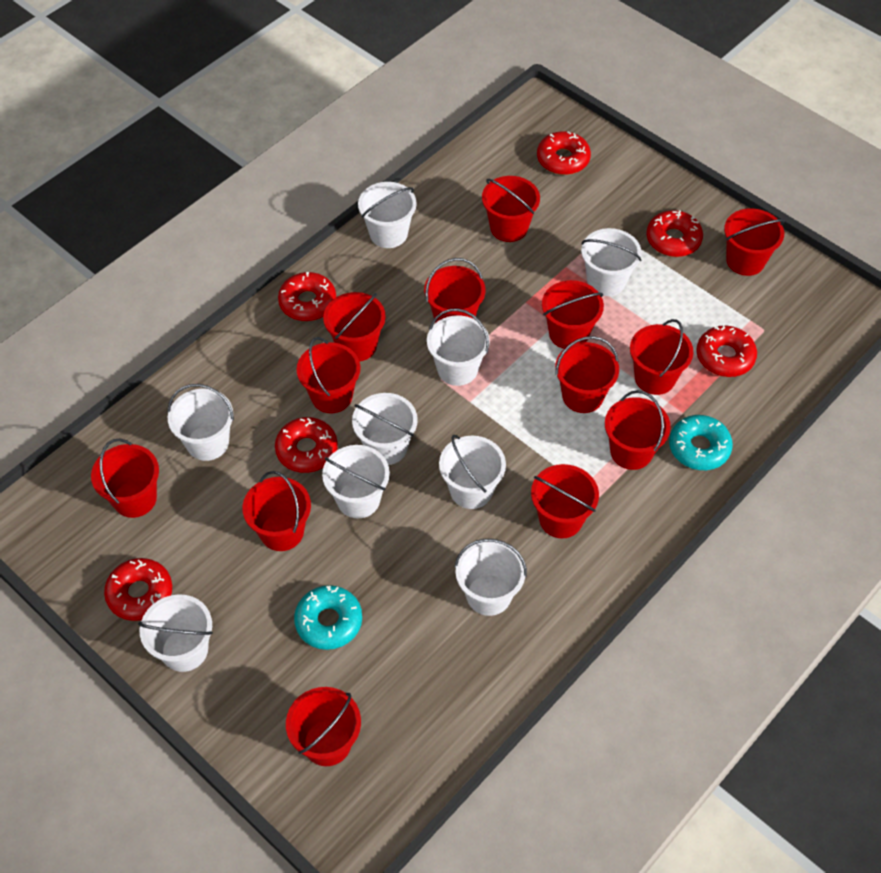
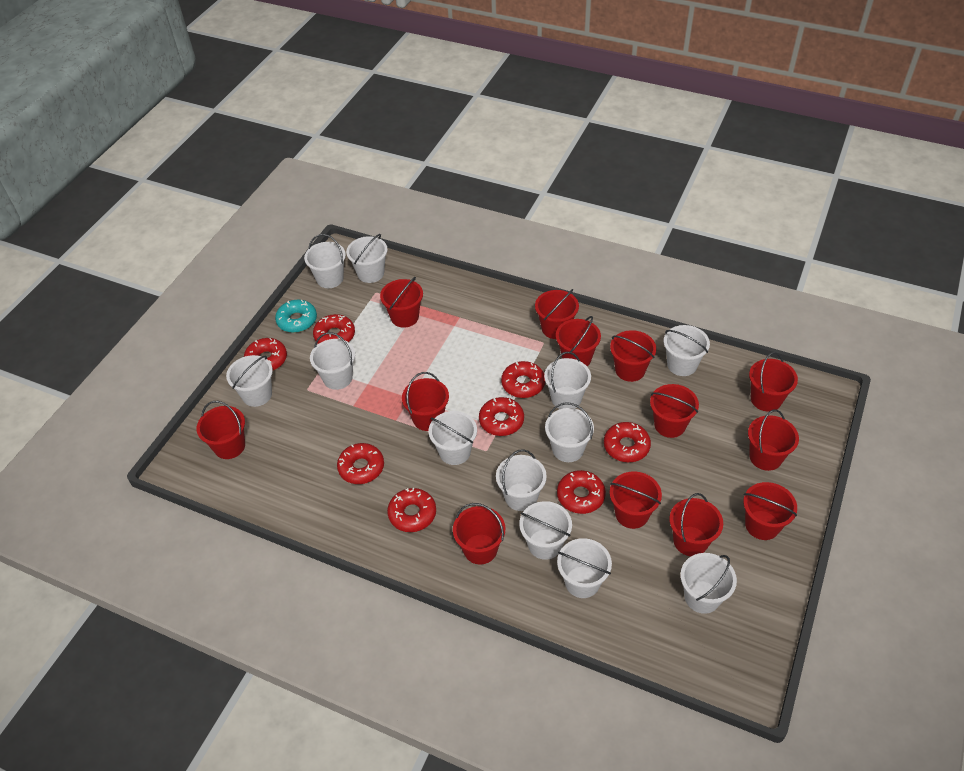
red donut: [104,558,172,621] [275,417,338,473] [278,272,336,321] [537,131,591,175] [646,210,703,257] [696,325,757,377] = 6 -> [244,338,287,371] [313,314,355,344] [337,443,384,484] [387,488,436,532] [479,397,524,436] [501,361,545,398] [557,470,606,514] [604,422,651,462] = 8
turquoise donut: [294,585,362,650] [669,415,733,470] = 2 -> [275,300,317,333] = 1
white bucket: [138,594,213,672] [167,384,234,461] [322,445,390,518] [352,393,418,465] [358,182,417,248] [427,308,490,386] [439,435,506,509] [454,539,527,616] [581,228,642,296] = 9 -> [226,355,273,407] [304,234,346,288] [310,332,355,390] [346,234,388,283] [429,411,477,465] [496,449,547,511] [519,501,572,560] [544,352,591,409] [545,402,594,462] [557,538,612,598] [664,325,710,376] [680,553,737,614] = 12

